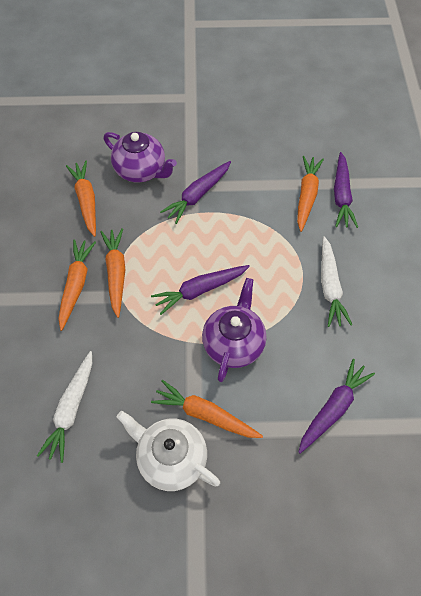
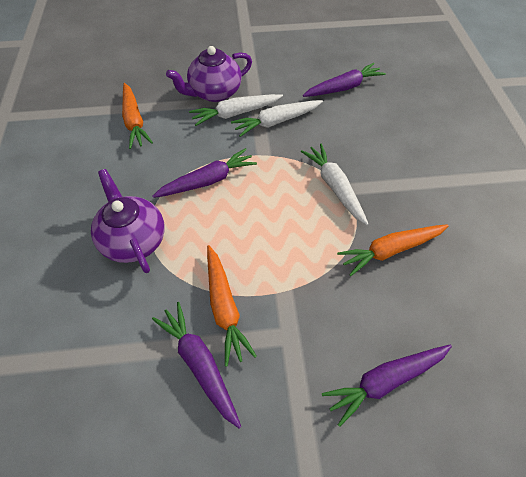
orange carrot: [58,239,96,331] [66,161,96,237] [100,228,125,318] [151,380,263,438] [297,156,324,232] = 5 -> [122,83,153,149] [207,245,257,367] [337,224,449,276] = 3
white carrot: [37,351,92,463] [321,236,352,327] = 2 -> [189,94,283,126] [231,100,323,137] [301,143,368,225] = 3
white teapot: [117,411,220,491] = 1 -> none = 0

